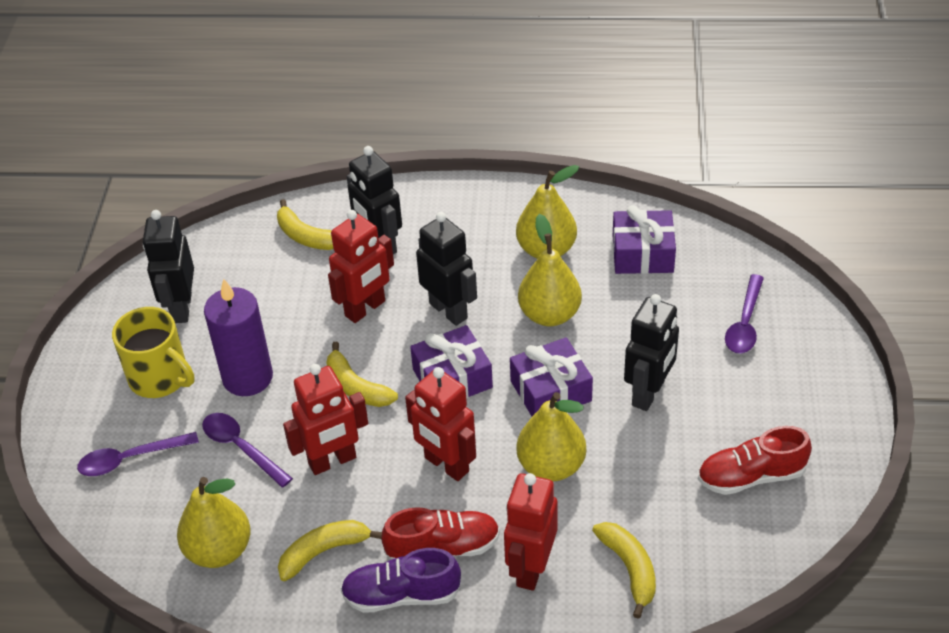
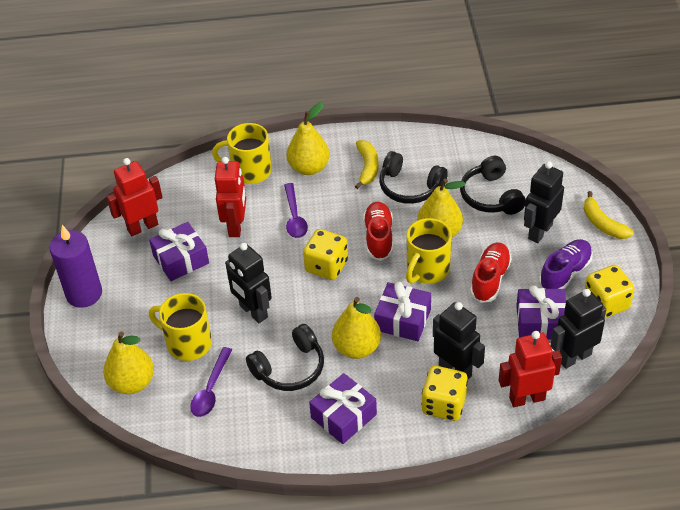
black headphones: none = 0 -> [246,324,324,391] [379,151,448,204] [460,156,526,215] = 3
purple gift: [410,325,493,398] [510,337,593,416] [613,205,676,274] = 3 -> [149,222,209,281] [309,373,377,444] [374,282,431,341] [516,285,566,339] = 4
purple spoon: [77,432,199,476] [202,413,293,488] [725,274,764,353] = 3 -> [190,347,232,417] [284,183,308,238] = 2
red robot: [283,364,368,475] [328,210,394,323] [405,367,476,481] [504,473,557,591] = 4 -> [107,158,163,236] [215,157,246,237] [499,331,562,407] = 3
yellow banana: [277,199,333,250] [278,520,382,581] [326,342,398,407] [592,522,656,619] = 4 -> [355,140,378,189] [584,191,634,239] = 2
yellow dice: none = 0 -> [303,229,348,280] [422,366,468,421] [585,265,634,318] = 3
yellow mug: [112,307,195,398] = 1 -> [149,293,212,361] [212,123,272,184] [406,218,452,284] = 3

